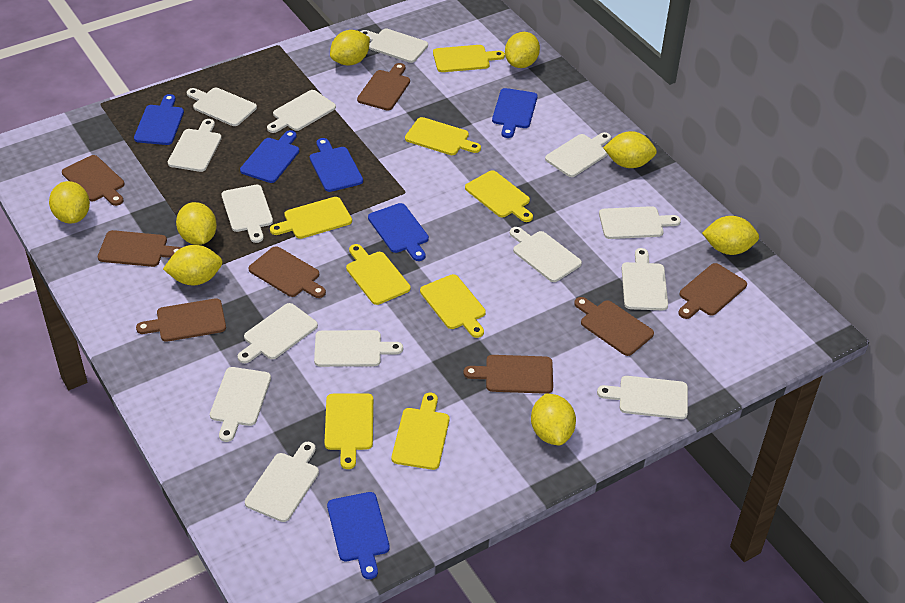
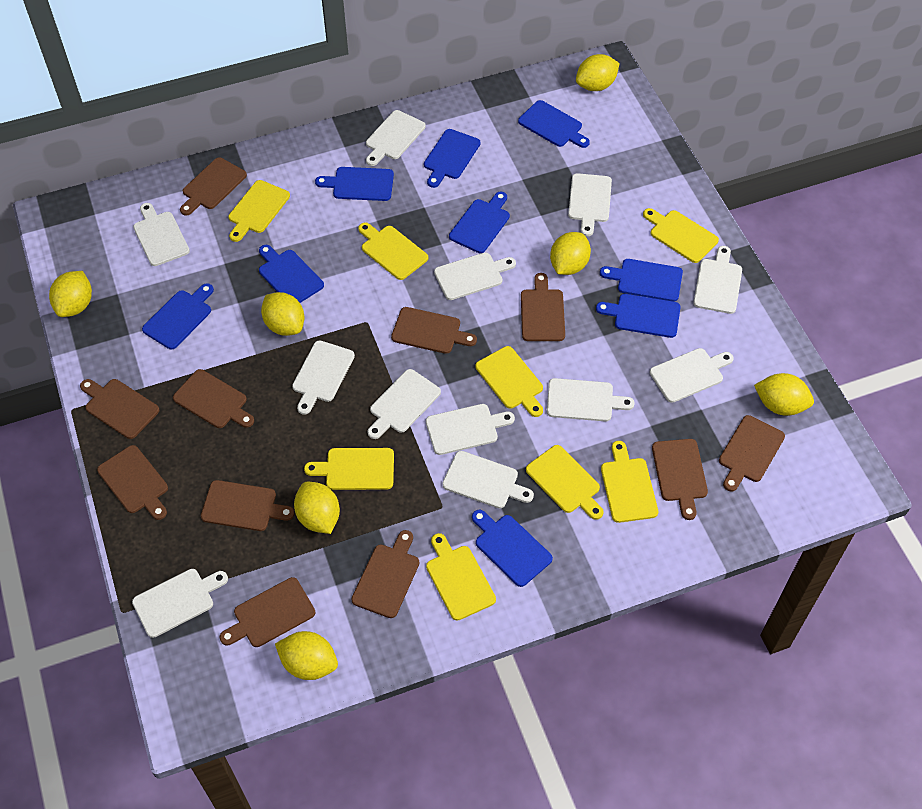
blue cutting board: [134,94,184,145] [240,130,299,183] [310,138,363,192] [327,492,390,579] [368,203,429,261] [492,88,537,138] = 6 -> [142,283,214,349] [259,245,324,303] [315,167,394,201] [424,129,480,188] [449,192,510,253] [472,510,553,587] [518,100,590,148] [596,294,681,338] [600,259,683,302] = 9
brown cutting board: [62,155,124,206] [98,230,181,267] [136,298,226,342] [249,246,326,298] [357,63,410,110] [463,355,553,394] [574,297,654,356] [678,263,747,319] = 8 -> [80,379,159,439] [97,445,168,520] [173,369,254,428] [180,157,247,215] [201,480,294,531] [219,577,315,647] [351,530,419,618] [391,307,477,354] [521,273,565,341] [652,439,708,520] [719,415,785,492] = 11
white cutting board: [168,119,222,172] [187,88,257,126] [210,367,271,442] [221,185,273,243] [238,303,318,363] [245,442,319,522] [267,90,336,133] [314,330,403,367] [360,29,428,63] [510,227,582,282] [545,132,611,177] [597,376,688,419] [599,206,681,239] [622,248,668,310] = 14 -> [132,569,228,638] [133,203,190,266] [292,340,355,415] [366,110,426,166] [368,369,441,439] [426,404,515,455] [434,252,516,300] [442,451,534,508] [547,378,635,421] [568,173,612,236] [650,348,734,403] [694,246,742,314] = 12
yellow lemon: [49,181,90,224] [163,245,223,285] [176,202,217,245] [330,30,370,66] [505,32,540,68] [531,393,576,445] [603,131,657,168] [702,216,759,255] = 8 -> [49,271,92,317] [261,292,304,336] [275,631,338,680] [294,482,340,534] [550,232,591,275] [576,54,620,91] [754,373,814,416] = 7

